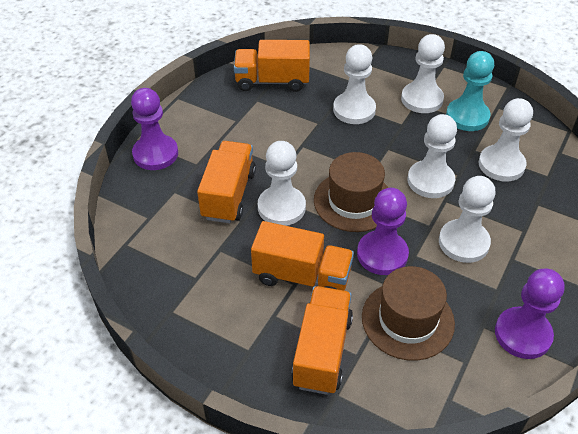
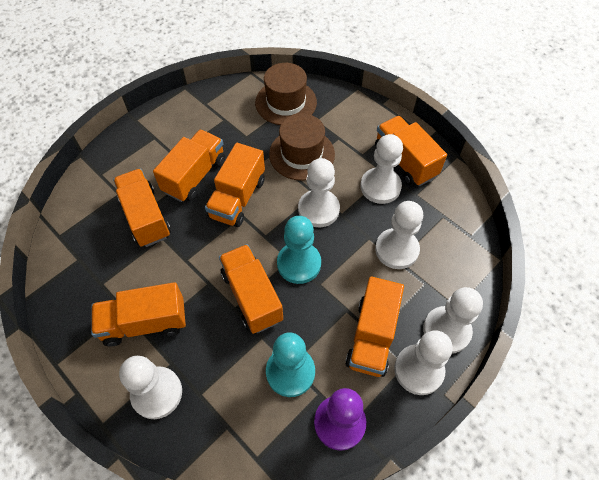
orange truck: [197,141,256,223] [234,40,310,92] [251,221,354,290] [291,286,353,395] = 4 -> [91,282,186,346] [113,169,171,247] [153,129,225,202] [205,143,265,227] [219,244,283,334] [345,276,404,377] [375,116,447,186] = 7
purple pawn: [131,88,178,170] [357,188,409,275] [495,269,565,359] = 3 -> [314,388,366,451] = 1
turquoise pawn: [446,51,494,131] = 1 -> [266,332,315,397] [277,216,321,284] = 2

